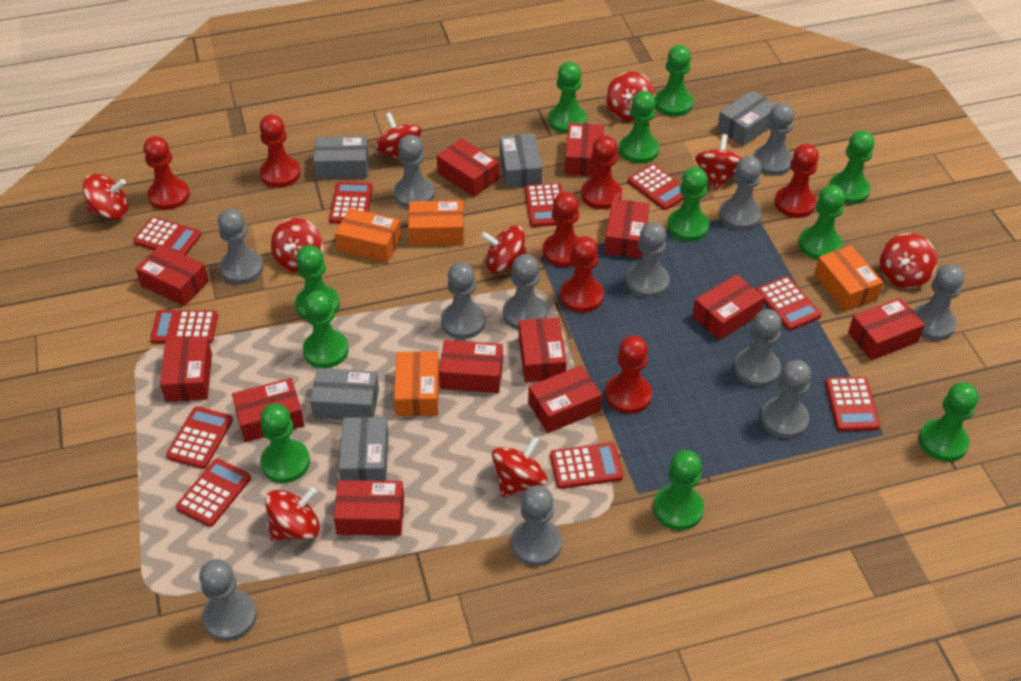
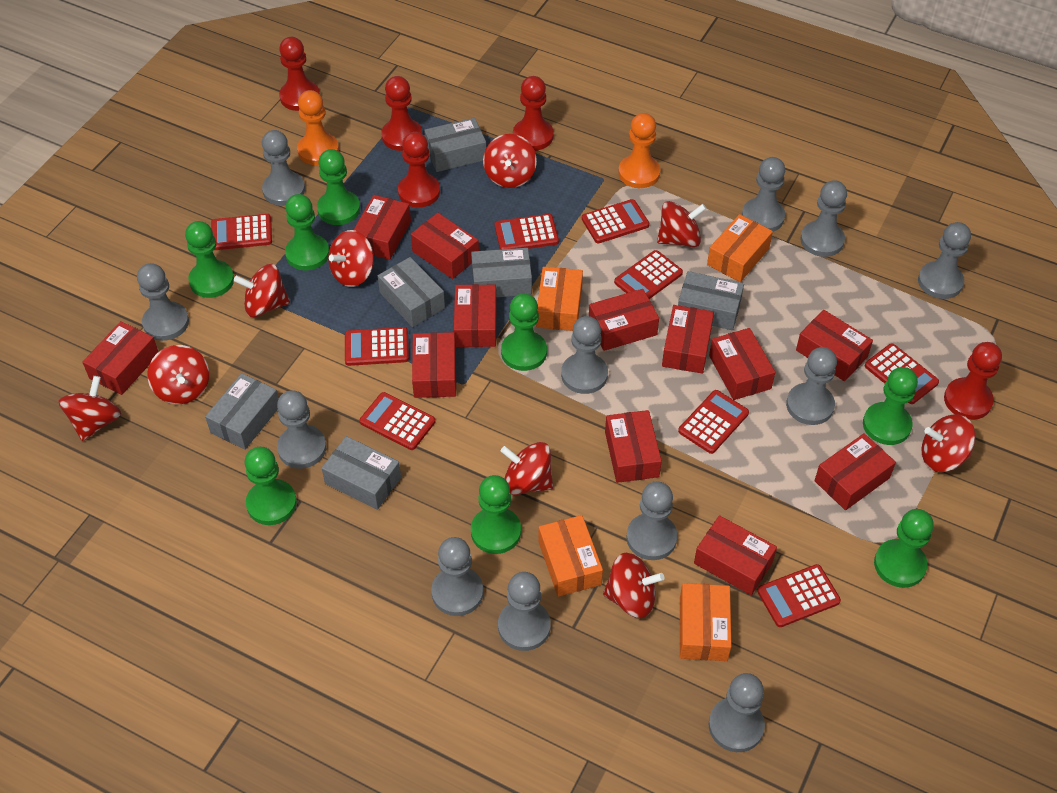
green pawn: [260,404,310,483] [295,245,340,320] [303,291,349,368] [548,62,587,134] [620,91,659,164] [653,450,704,530] [655,45,693,117] [667,167,709,242] [799,185,845,260] [829,130,874,204] [919,382,978,462] = 11 -> [185,221,234,298] [245,447,297,525] [285,194,329,270] [317,149,360,225] [471,475,521,554] [501,293,547,371] [863,367,918,445] [874,509,934,588] = 8
grey box: [310,368,379,420] [313,136,369,179] [339,417,389,481] [500,133,542,188] [717,90,776,146] = 5 -> [205,373,279,450] [322,436,401,510] [378,257,445,327] [424,118,486,172] [471,248,532,297] [678,271,744,330] = 6
orange pawn: none = 0 -> [297,90,339,165] [618,113,661,188] = 2
red calculator: [133,217,201,255] [150,310,218,344] [166,407,233,469] [176,459,251,527] [329,182,373,224] [525,183,562,227] [550,442,623,489] [628,164,684,210] [756,276,821,331] [825,376,880,432] = 10 -> [211,214,272,250] [345,327,409,366] [360,392,435,450] [495,214,559,250] [582,199,649,243] [614,250,683,299] [678,390,749,454] [757,564,841,627] [865,343,939,404] = 9
red pawn: [143,136,190,210] [260,114,301,188] [543,192,579,267] [560,236,604,313] [581,135,622,209] [605,335,652,414] [774,144,819,218] = 7 -> [279,37,320,111] [381,76,422,151] [398,132,440,208] [513,76,554,151] [944,342,1002,420] = 5

